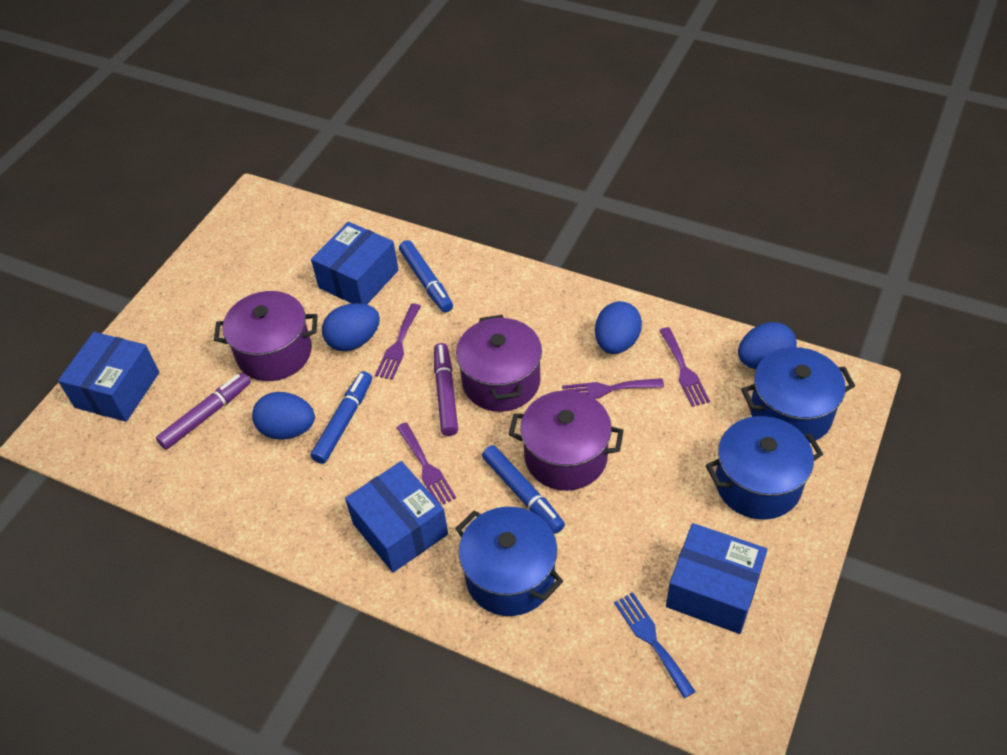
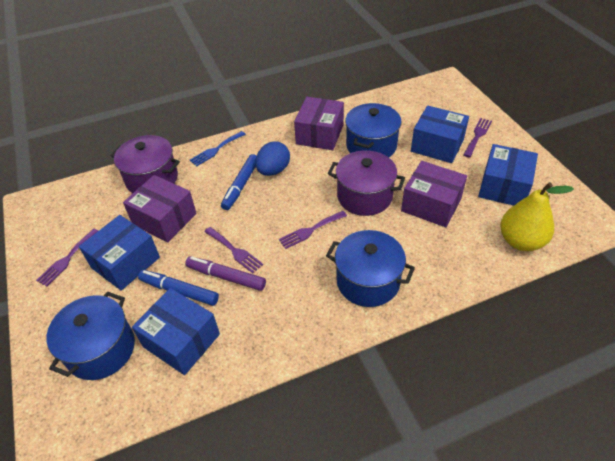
blue egg: [252,392,315,439] [322,303,380,351] [595,301,642,354] [738,322,797,369] = 4 -> [255,141,290,176] = 1
blue marker: [311,371,372,464] [399,240,453,312] [482,445,565,534] = 3 -> [138,270,219,306] [221,154,257,210] = 2
purple box: none = 0 -> [123,175,197,242] [294,97,344,150] [401,161,467,227] = 3
purple marker: [156,372,251,450] [434,343,458,436] = 2 -> [185,256,266,291] = 1
purple pot: [214,291,317,381] [456,315,542,412] [508,390,624,491] = 3 -> [111,135,180,193] [328,151,405,216] = 2
yellow pear: none = 0 -> [500,182,574,251] = 1

